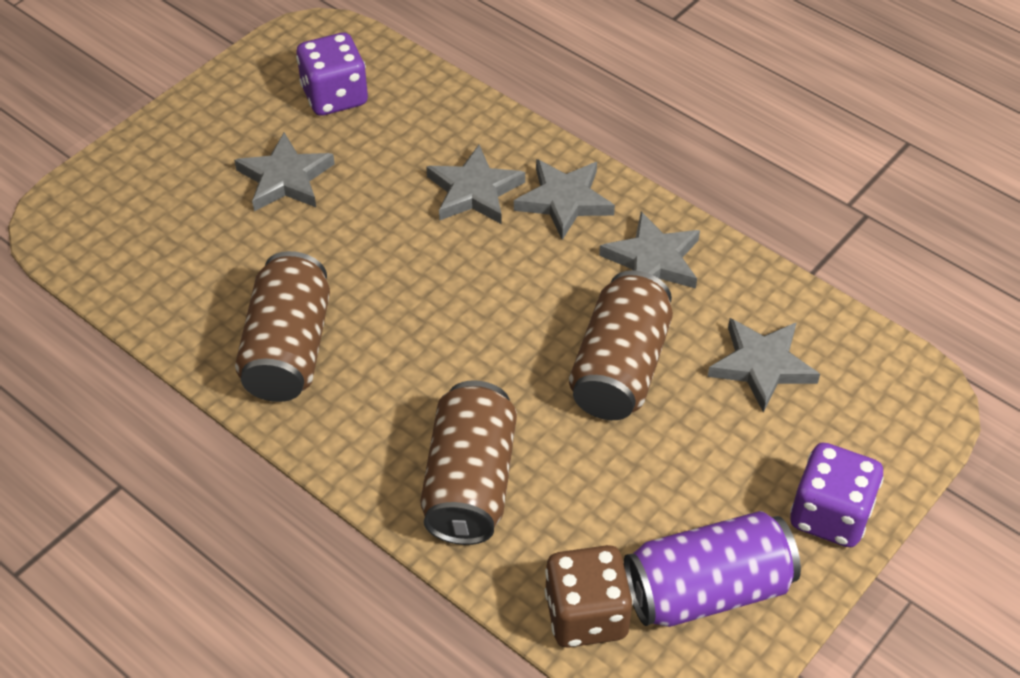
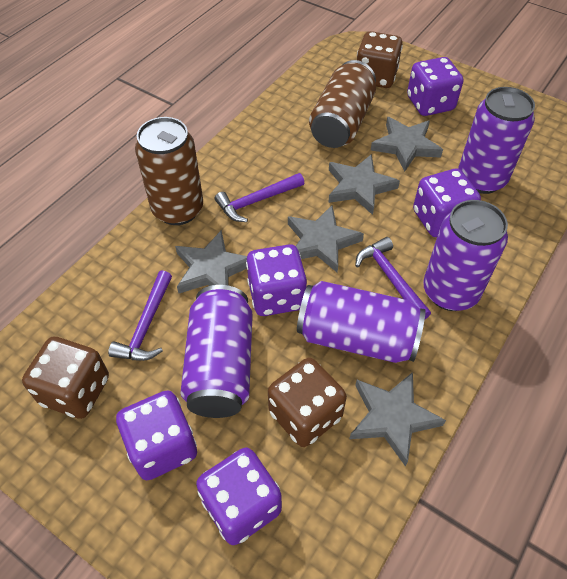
brown can: [235,251,330,402] [420,380,517,545] [569,270,673,420] = 3 -> [135,117,203,225] [309,60,376,148] = 2
brown dice: [545,545,633,648] = 1 -> [22,337,109,419] [268,358,347,447] [357,31,403,88] = 3
purple can: [624,511,801,627] = 1 -> [180,285,253,418] [297,281,426,363] [423,200,508,311] [458,87,535,194] = 4
purple dice: [296,33,368,116] [790,442,884,547] = 2 -> [116,390,197,480] [196,447,282,545] [246,244,307,316] [407,57,463,116] [413,169,481,237] = 5
purple hammer: none = 0 -> [108,270,172,361] [215,173,304,222] [355,237,431,319] = 3

